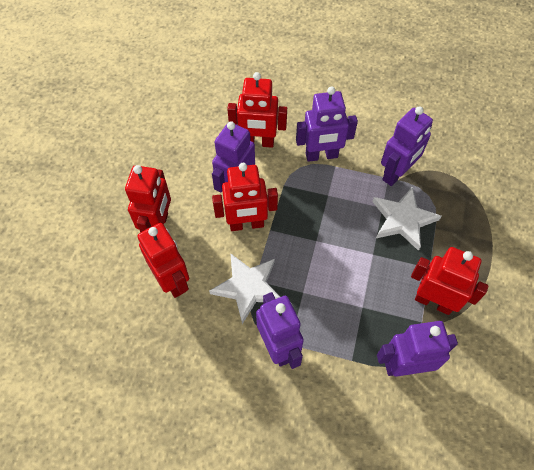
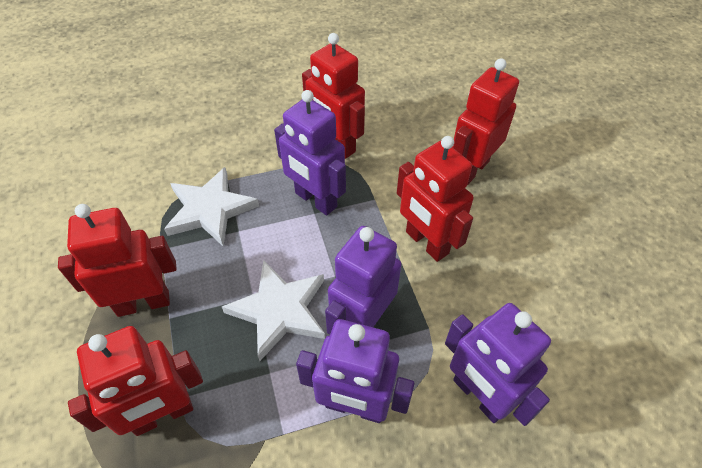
purple robot: [212,121,255,192] [256,292,304,369] [296,87,358,162] [377,321,458,376] [381,106,433,186] = 5 -> [274,90,346,216] [296,319,415,423] [325,226,401,335] [445,303,551,426] = 4

